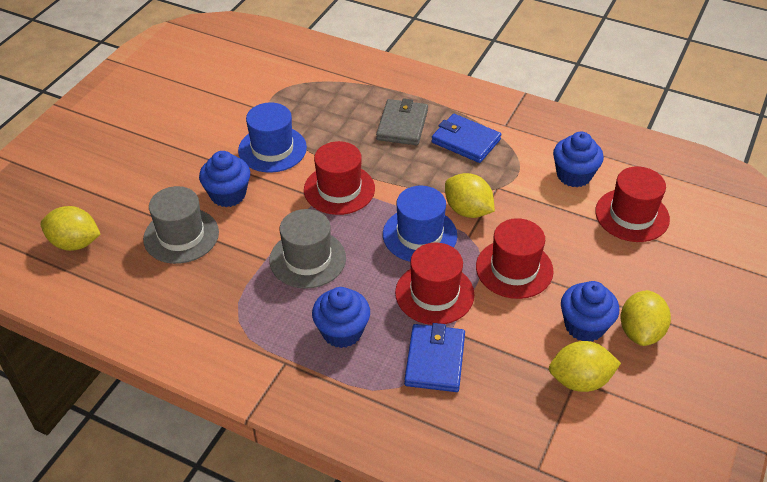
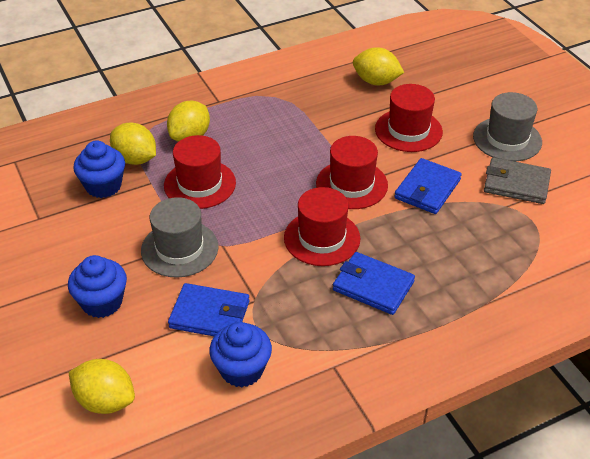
blue cupcake: [199,151,250,207] [312,287,370,348] [553,132,604,187] [561,281,619,341] = 4 -> [68,255,127,318] [73,141,125,198] [209,322,272,387] = 3
blue hat: [238,102,307,173] [383,186,457,262] = 2 -> none = 0
blue wallet: [404,323,465,392] [431,114,501,163] = 2 -> [168,283,249,336] [333,252,415,315] [394,158,462,214] = 3

